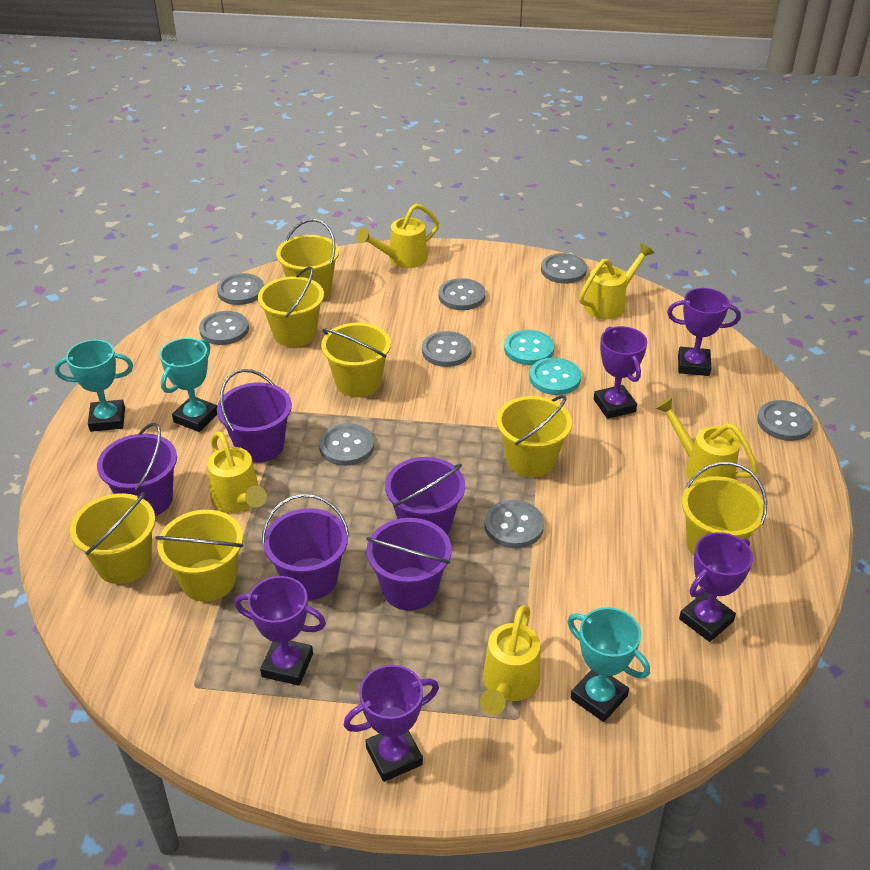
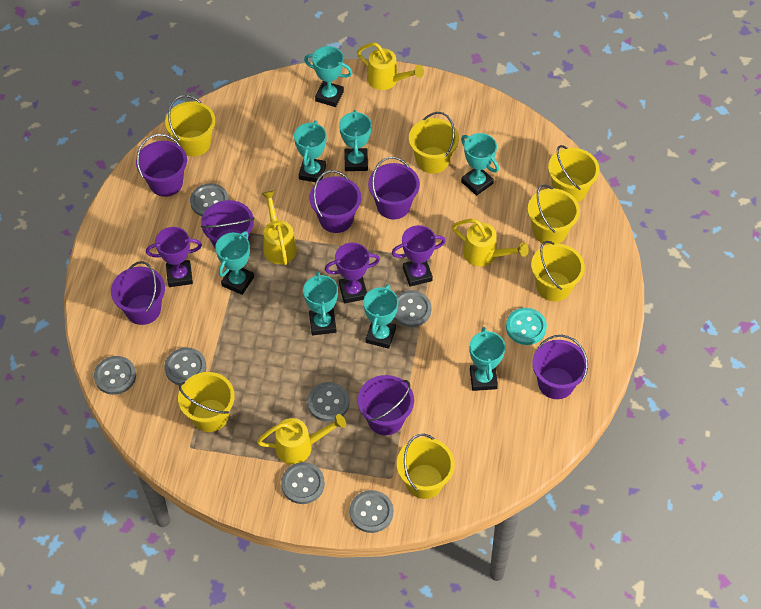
grey button: [199,311,249,345] [217,273,264,305] [319,423,374,466] [422,331,472,367] [438,278,485,310] [484,500,544,548] [541,253,587,284] [757,400,814,441] = 8 -> [94,356,136,395] [165,347,206,385] [190,184,229,216] [281,462,325,504] [307,382,349,422] [350,490,393,533] [394,290,432,327] = 7
purple bucket: [97,423,177,516] [217,369,292,463] [262,494,350,600] [366,518,452,611] [385,457,465,535] = 5 -> [111,261,165,325] [136,134,187,197] [201,200,255,248] [309,170,361,233] [358,375,414,435] [368,157,420,219] [532,335,588,399] = 7
purple trophy: [235,576,326,686] [343,665,439,782] [594,326,647,419] [667,288,741,376] [679,532,753,642] = 5 -> [146,227,202,287] [325,243,380,303] [392,225,445,287] = 3
turquoise button: [504,330,554,365] [530,357,581,395] = 2 -> [506,308,547,345] = 1
turquoise trophy: [54,340,133,432] [160,338,217,432] [567,607,650,722] = 3 -> [215,231,254,295] [294,121,327,182] [303,272,338,335] [304,46,352,107] [339,110,372,171] [363,284,398,349] [461,133,499,196] [470,327,505,391] = 8
yellow watering can: [207,431,267,513] [356,204,439,268] [480,605,540,715] [579,243,654,319] [655,397,758,483] = 5 -> [257,414,346,465] [261,191,297,265] [357,43,424,90] [452,219,529,266] = 4

